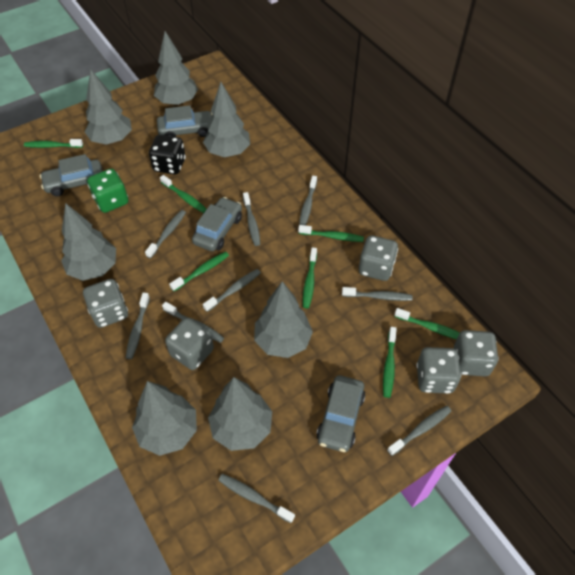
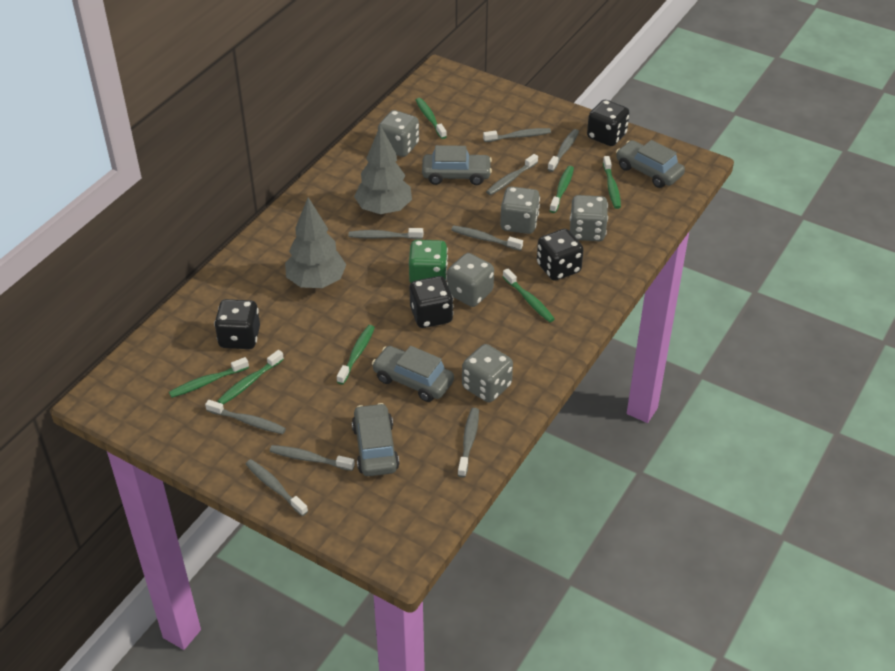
black dice: [149,135,186,174] = 1 -> [214,299,260,349] [410,276,453,328] [537,229,584,281] [587,100,630,146] = 4
grey tree: [61,203,116,281] [85,69,132,145] [132,381,197,456] [154,31,198,106] [203,82,250,157] [208,377,272,451] [254,281,313,358] = 7 -> [285,197,346,288] [354,125,412,214] = 2

